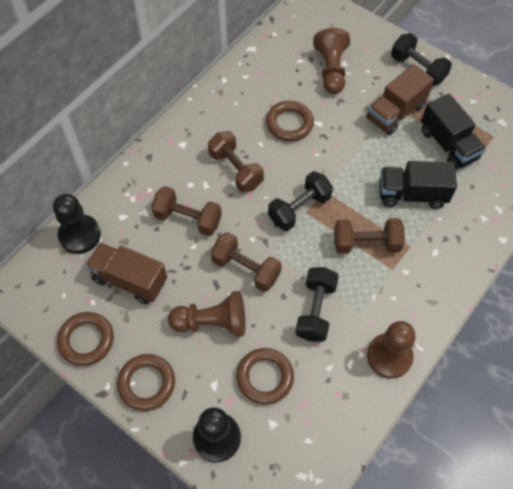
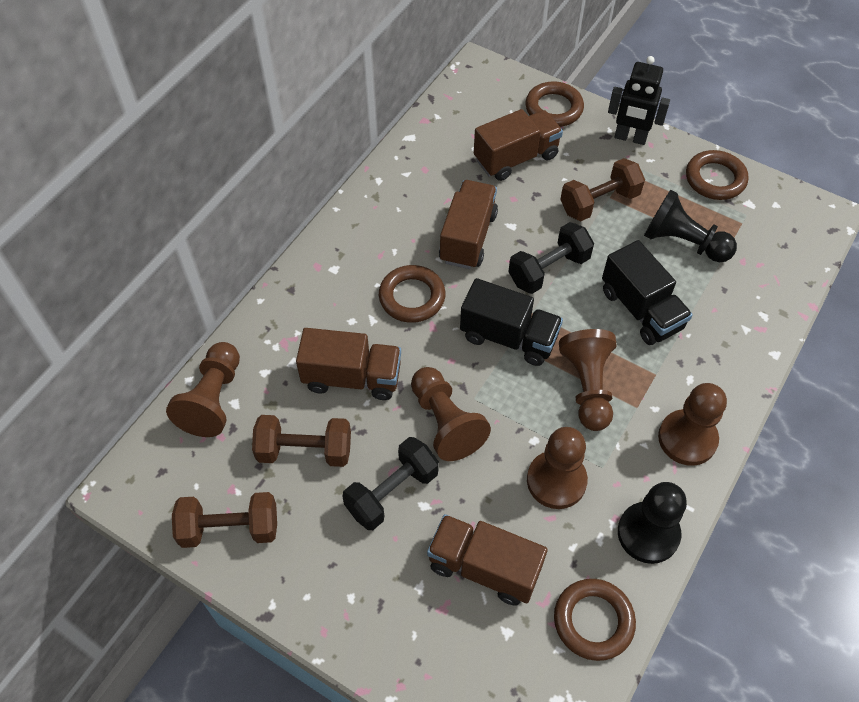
black dumbbell: [268,171,333,231] [295,267,339,342] [391,33,452,86] = 3 -> [342,437,439,530] [508,222,594,294] = 2
black robot: none = 0 -> [608,56,670,145] = 1
brown dumbbell: [151,186,222,236] [208,131,264,192] [211,232,282,292] [334,218,405,254] = 4 -> [172,492,277,548] [252,415,351,467] [560,158,645,221] = 3
brown pawn: [168,291,245,337] [313,28,350,94] [367,321,416,379] = 3 -> [166,342,240,437] [411,367,491,461] [527,427,588,509] [559,329,617,431] [658,383,727,466] = 5
brown truck: [85,242,167,304] [367,64,434,135] = 2 -> [296,328,401,400] [427,514,548,606] [439,180,498,269] [474,109,563,181] = 4

